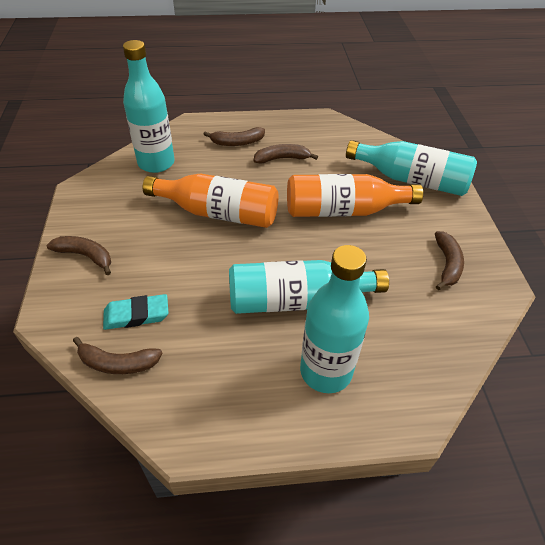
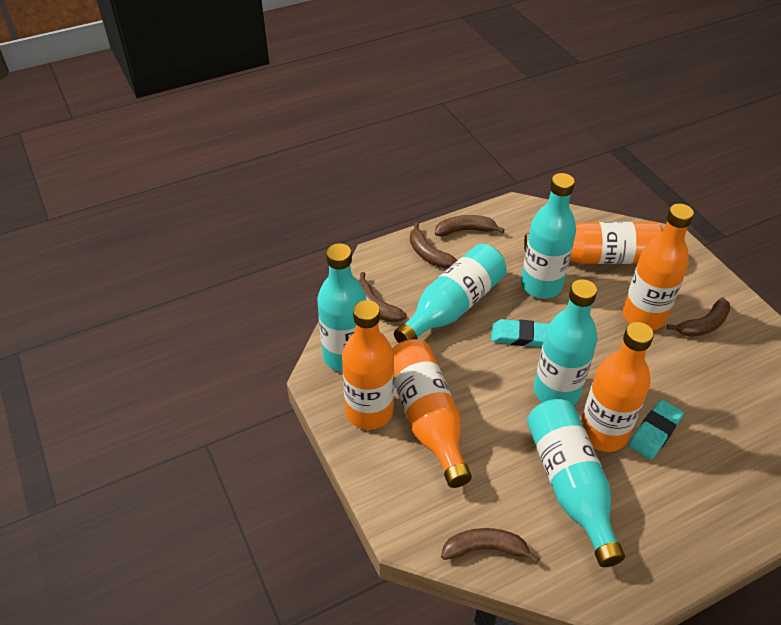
orange bottle: [143,174,279,228] [287,174,423,217] = 2 -> [342,300,394,430] [392,339,472,488] [524,222,663,264] [581,322,654,452] [623,204,694,330] = 5
turquoise bottle: [123,40,175,173] [229,260,389,314] [300,245,369,393] [346,140,477,196] = 4 -> [317,243,366,372] [394,243,507,343] [521,173,576,299] [527,399,625,567] [534,279,597,405] = 5
turquoise eraser: [103,294,168,330] = 1 -> [491,319,549,347] [629,399,684,460] = 2

